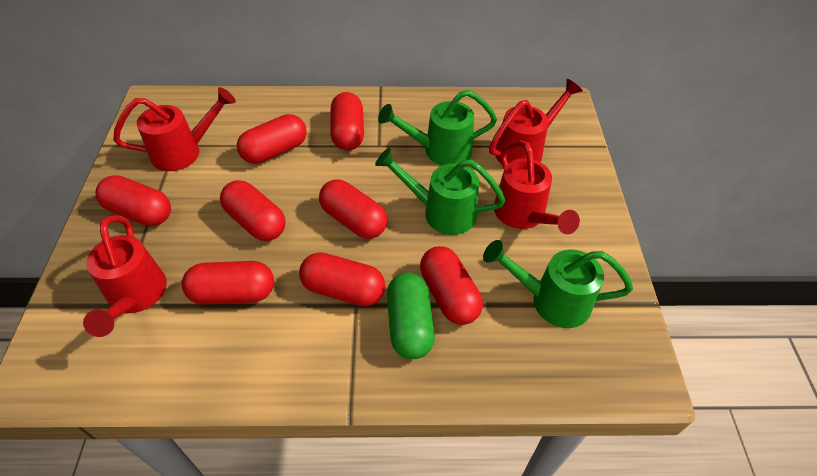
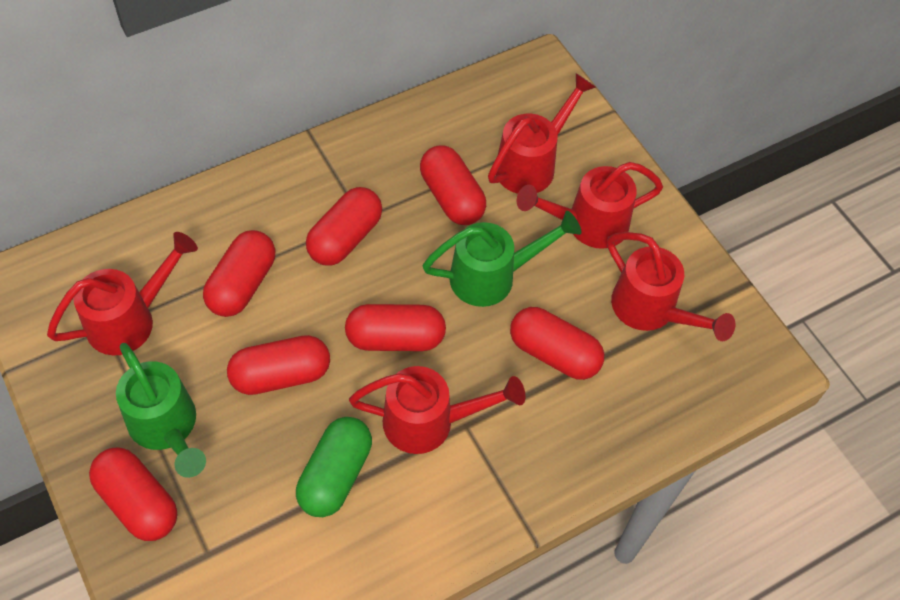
green watering can: [375,148,506,235] [378,90,497,165] [483,240,633,328] = 3 -> [116,343,206,478] [422,211,581,307] = 2
red capsule: [95,175,171,226] [182,261,274,305] [220,180,286,241] [237,114,307,164] [299,252,385,307] [319,179,387,239] [330,92,364,150] [420,246,483,325] = 8 -> [89,448,177,541] [203,230,275,317] [227,335,330,395] [306,187,382,266] [345,304,446,351] [420,146,486,225] [510,307,604,380] = 7
red watering can: [83,215,167,337] [113,87,236,171] [489,79,583,164] [494,140,580,234] = 4 -> [47,232,198,355] [349,366,526,454] [488,73,596,194] [517,162,663,249] [607,232,735,341] = 5

